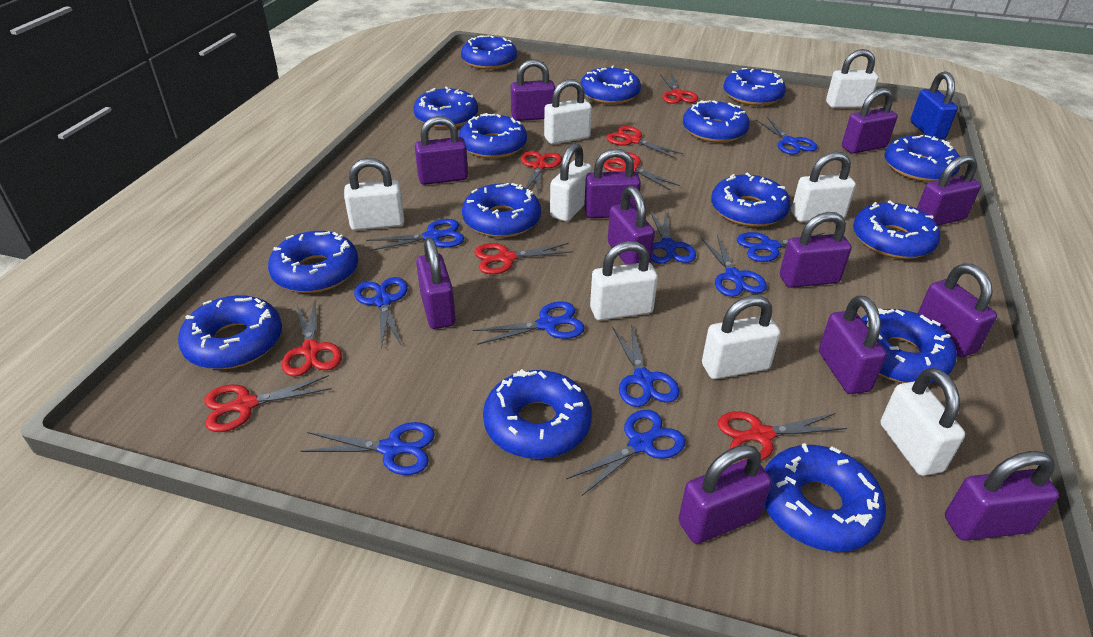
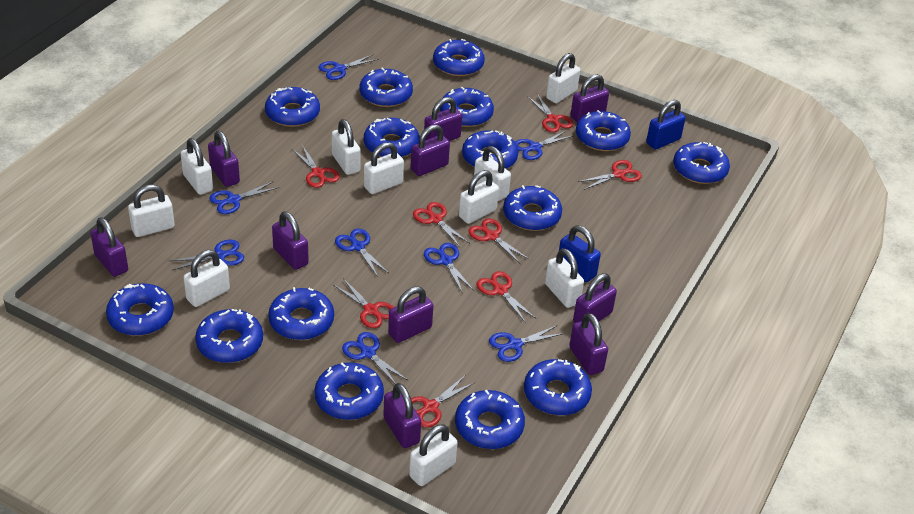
blue padlock: [910,71,958,139] = 1 -> [559,225,601,282] [646,100,686,150] = 2
blue scissors: [301,422,435,475] [354,277,408,349] [366,219,464,251] [472,301,585,345] [566,410,685,496] [612,324,679,407] [650,208,696,264] [701,235,767,297] [737,232,825,262] [755,117,817,155] = 10 -> [170,240,244,270] [210,181,279,214] [319,55,379,80] [335,229,389,277] [342,332,407,384] [424,243,474,294] [489,325,564,362] [515,130,573,160] = 8
purple padlock: [415,116,468,185] [416,237,456,329] [511,59,555,121] [584,148,641,218] [608,186,655,265] [679,445,772,544] [780,212,852,288] [819,295,887,394] [842,88,898,154] [917,155,981,225] [918,264,997,357] [945,451,1059,541] = 12 -> [90,217,128,277] [208,131,240,187] [272,211,309,270] [383,383,421,448] [388,286,434,343] [411,125,450,176] [424,97,462,141] [569,313,608,375] [570,74,609,123] [573,273,617,324] = 10
white padlock: [344,158,404,230] [544,79,592,144] [550,143,592,222] [590,241,658,321] [702,295,780,379] [791,152,856,222] [826,49,879,108] [880,368,965,476] = 8 -> [128,185,175,237] [181,138,213,195] [184,250,230,307] [332,119,361,175] [364,142,404,194] [409,424,458,486] [459,170,499,224] [474,146,511,201] [545,248,584,308] [546,53,580,103] = 10

